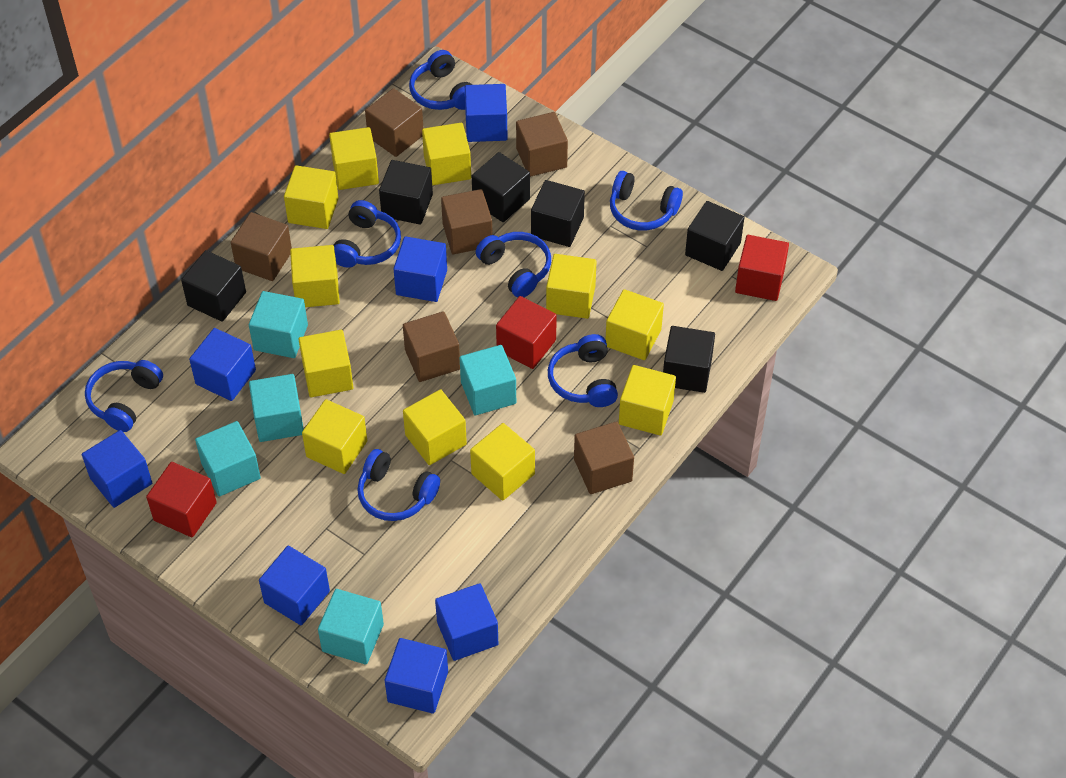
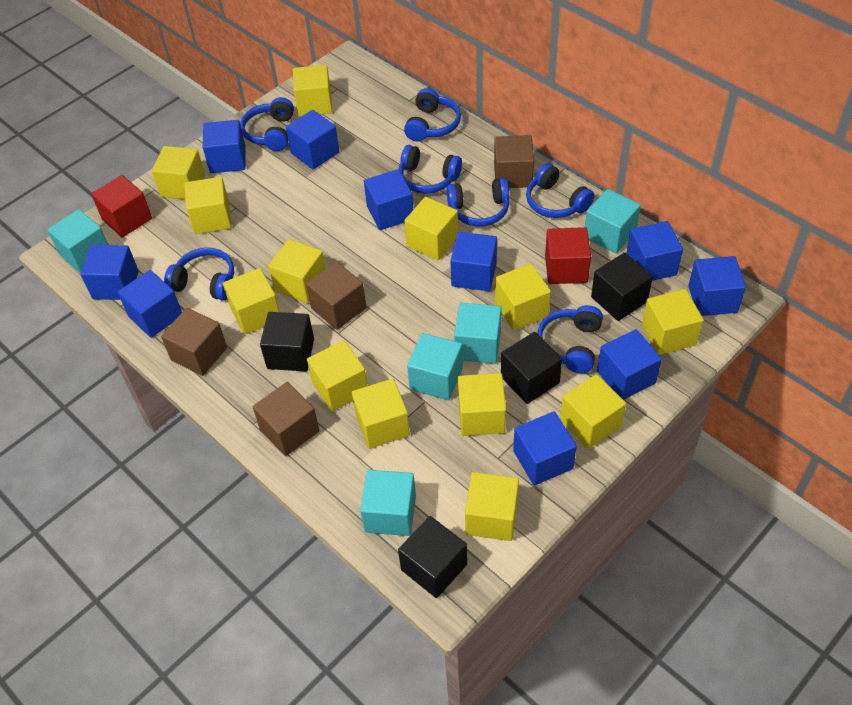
black cube: [181,250,246,322] [379,160,433,225] [472,152,530,222] [531,180,585,247] [663,326,715,393] [685,201,744,271] = 6 -> [260,312,314,371] [398,516,467,598] [501,332,562,404] [591,253,653,321] = 4
blue cube: [82,430,152,508] [189,328,256,401] [259,546,330,625] [385,638,448,714] [393,236,447,302] [435,583,498,661] [465,84,508,142] = 7 -> [80,245,139,300] [118,270,182,338] [202,120,246,173] [286,110,339,169] [364,169,413,230] [450,232,497,291] [513,411,577,485] [597,329,662,400] [626,221,683,281] [688,256,746,316] = 10
brown cube: [231,212,292,281] [365,88,423,157] [403,311,460,382] [441,189,493,254] [516,112,568,177] [574,421,634,494] = 6 -> [161,308,227,376] [253,382,320,456] [306,262,366,330] [494,135,534,188] = 4
red cube: [146,462,217,537] [496,296,557,369] [735,235,789,301] = 3 -> [91,175,152,238] [545,227,591,284] = 2
yellow cube: [284,165,339,229] [290,245,340,307] [299,330,354,397] [302,399,367,474] [329,127,379,190] [403,389,467,465] [422,123,471,185] [470,423,535,501] [546,254,597,319] [605,289,664,360] [619,365,676,436] = 11 -> [152,146,205,200] [185,177,232,234] [223,268,280,334] [268,239,326,303] [293,65,332,116] [307,340,368,411] [352,378,410,449] [404,197,458,260] [458,373,506,436] [465,472,519,541] [495,264,551,330] [560,374,626,449] [642,289,704,355] = 13

